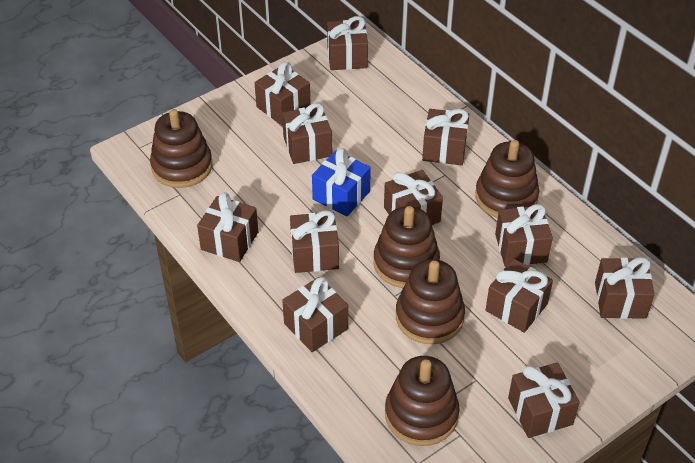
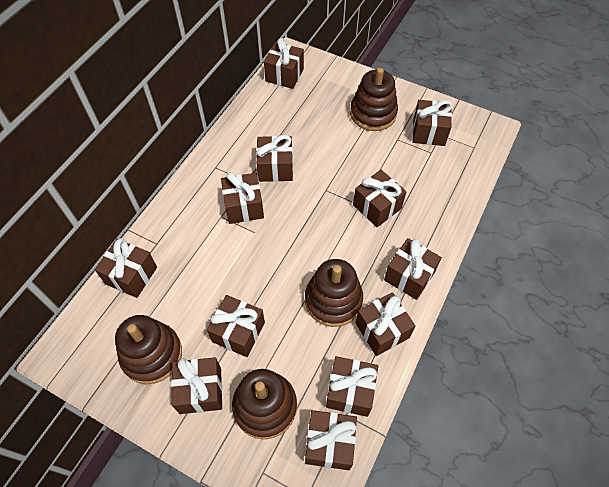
blue gift: [312,148,371,217] = 1 -> none = 0
brown stacking toy: [150,109,212,188] [374,206,440,288] [385,356,460,446] [396,259,465,344] [475,140,539,218] = 5 -> [115,315,182,384] [232,369,297,440] [305,259,363,327] [350,68,398,131] = 4

